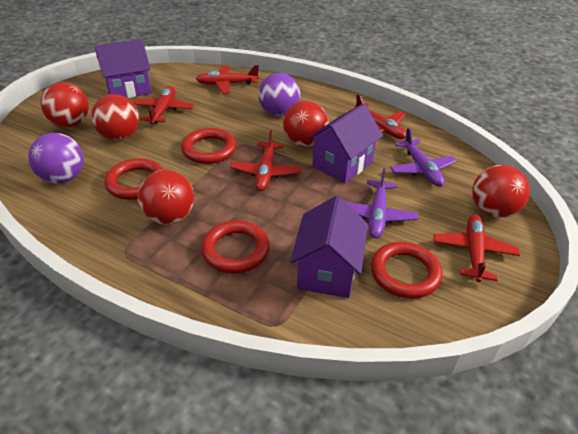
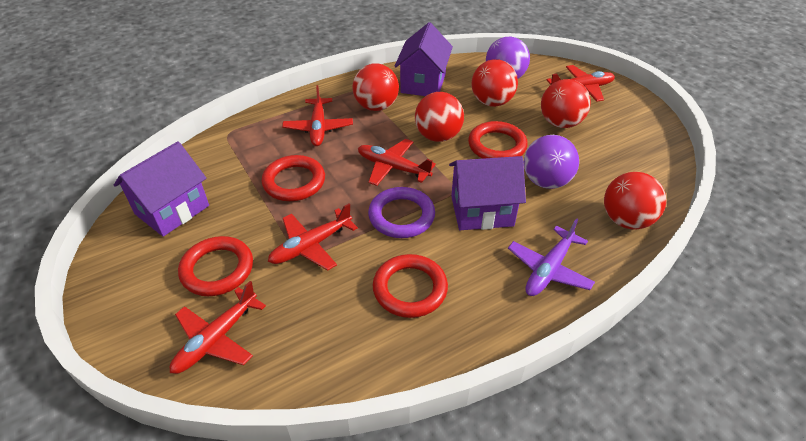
purple plane: [346,168,418,238] [390,128,457,187] = 2 -> [508,218,595,296] = 1
purple ring: none = 0 -> [368,187,435,238] = 1

